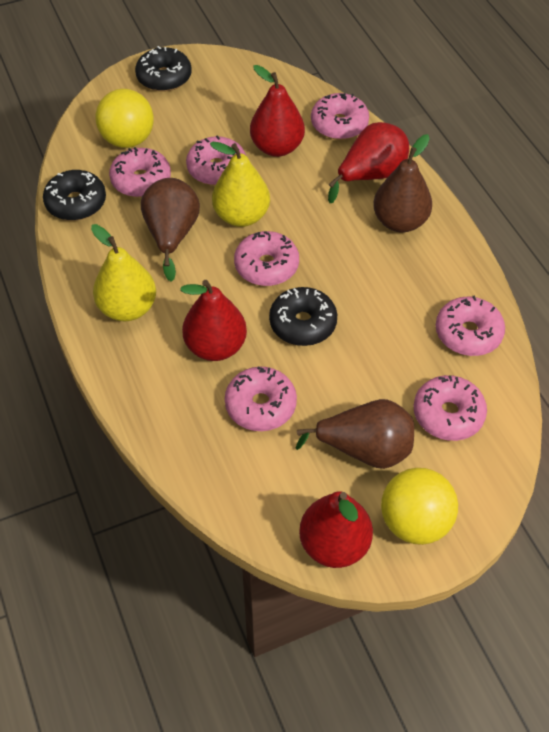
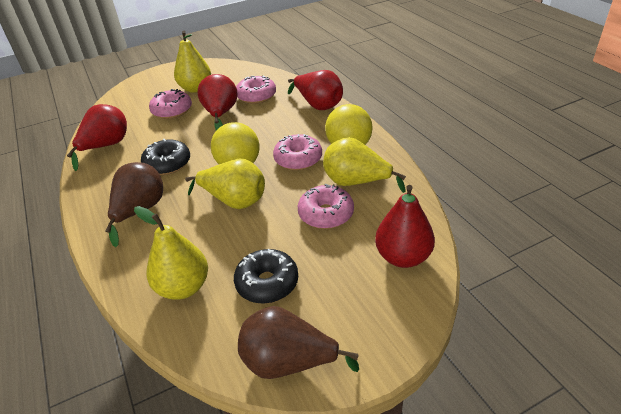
black donut: [43,170,106,221] [135,46,192,92] [269,287,337,346] = 3 -> [141,139,190,175] [234,249,298,304] = 2
brown pear: [141,178,200,282] [296,399,414,469] [373,134,432,233] = 3 -> [105,162,163,247] [238,306,359,379] = 2
pink donut: [109,147,171,197] [186,135,246,185] [225,367,297,431] [234,231,299,286] [311,93,369,140] [414,375,487,441] [436,296,505,356] = 7 -> [149,89,192,119] [236,75,276,104] [273,134,322,170] [298,184,354,229] = 4
yellow pear: [91,224,156,321] [210,142,270,227] = 2 -> [134,206,208,300] [174,31,211,93] [185,159,265,209] [323,137,406,193] = 4

